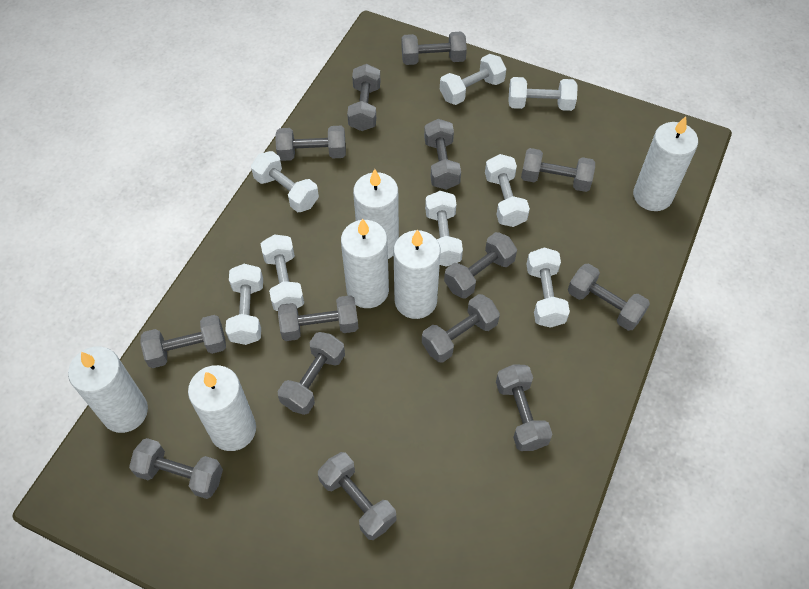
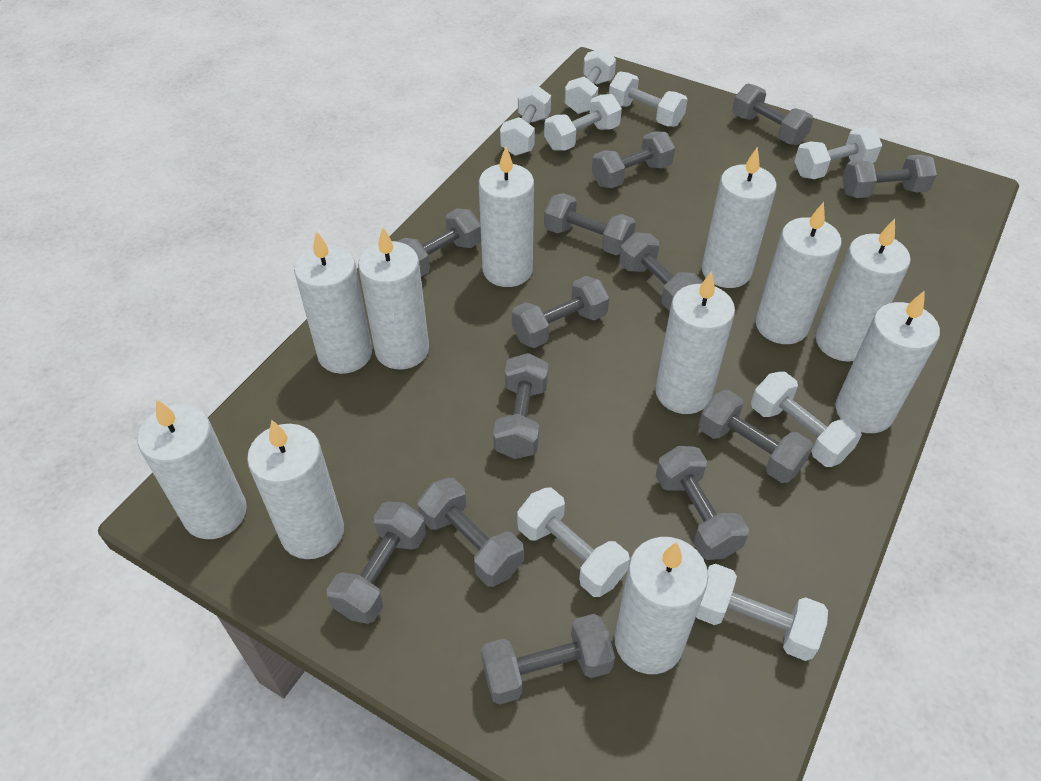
grey dumbbell: [129,438,223,499] [140,315,226,368] [275,126,346,161] [278,295,359,341] [278,332,345,415] [318,452,396,540] [347,64,381,131] [401,32,467,65] [422,294,500,363] [424,119,461,190] [444,232,517,299] [496,364,552,451] [521,148,595,192] [568,263,650,331] = 14 -> [327,502,426,624] [397,209,481,277] [417,478,524,587] [481,614,615,705] [493,353,548,459] [512,276,609,348] [544,193,636,255] [592,131,675,188] [619,232,703,311] [656,446,749,560] [699,390,813,483] [732,83,814,145] [842,154,937,198] = 13
white candle: [68,347,148,433] [188,365,256,451] [341,218,389,308] [353,169,399,259] [394,229,440,319] [633,116,698,211] = 6 -> [137,399,247,539] [247,420,344,559] [294,231,372,374] [358,227,429,369] [479,146,534,287] [614,537,708,674] [655,271,735,414] [701,147,777,288] [756,202,842,344] [816,219,911,362] [836,291,940,433] = 11

